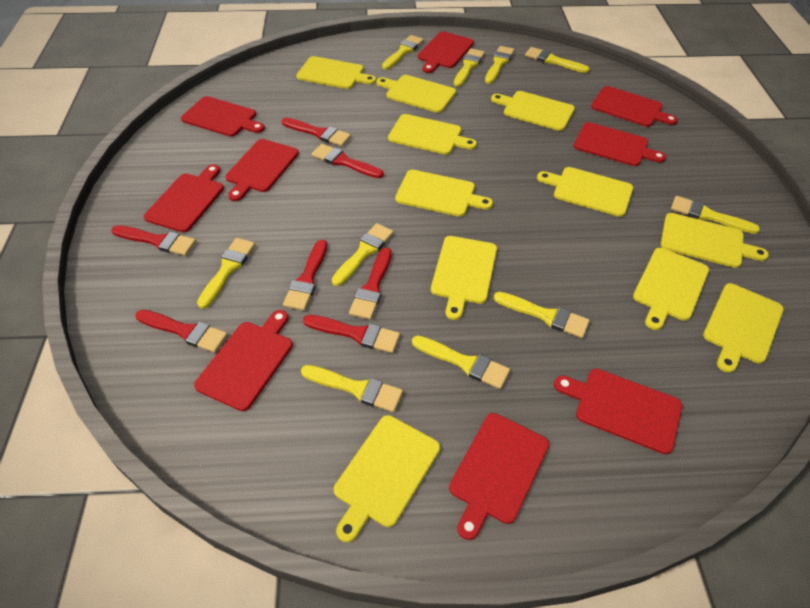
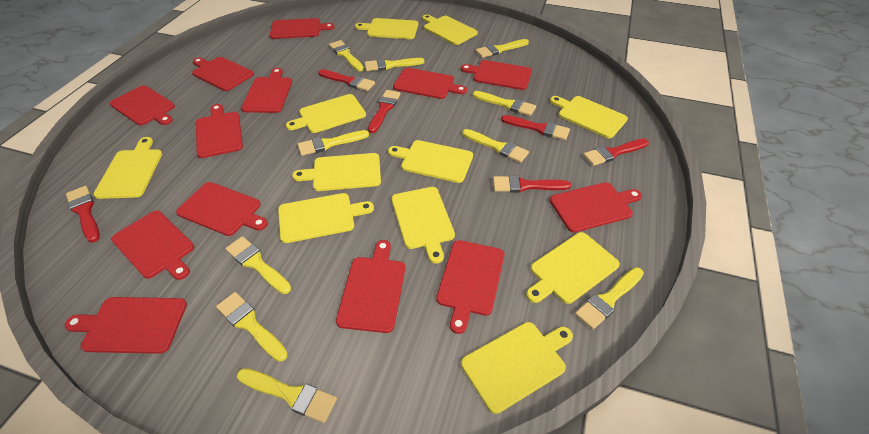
red brush: [112,225,196,256] [136,310,228,353] [282,118,351,146] [283,240,328,311] [303,315,400,353] [311,144,384,178] [349,248,392,319] = 7 -> [66,186,100,242] [318,69,375,91] [368,90,401,133] [493,175,571,193] [501,115,570,140] [583,139,649,166] = 6
red cutting board: [144,164,224,233] [181,96,265,137] [194,310,293,411] [225,139,299,201] [418,31,474,73] [449,413,549,540] [554,369,682,455] [574,122,666,166] [591,86,678,127] = 9 -> [64,297,187,354] [110,85,175,125] [111,211,194,280] [176,182,268,236] [192,57,254,91] [196,104,243,158] [241,68,292,113] [270,18,335,39] [336,240,405,333] [393,68,467,99] [436,240,504,334] [461,60,532,90] [550,182,642,233] = 13

